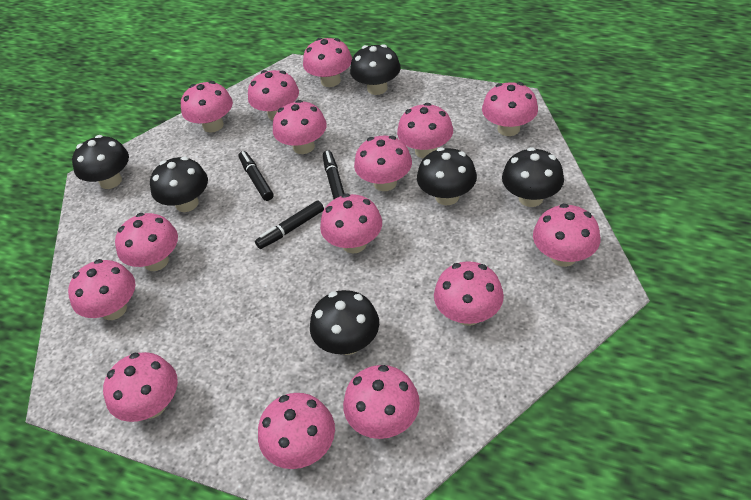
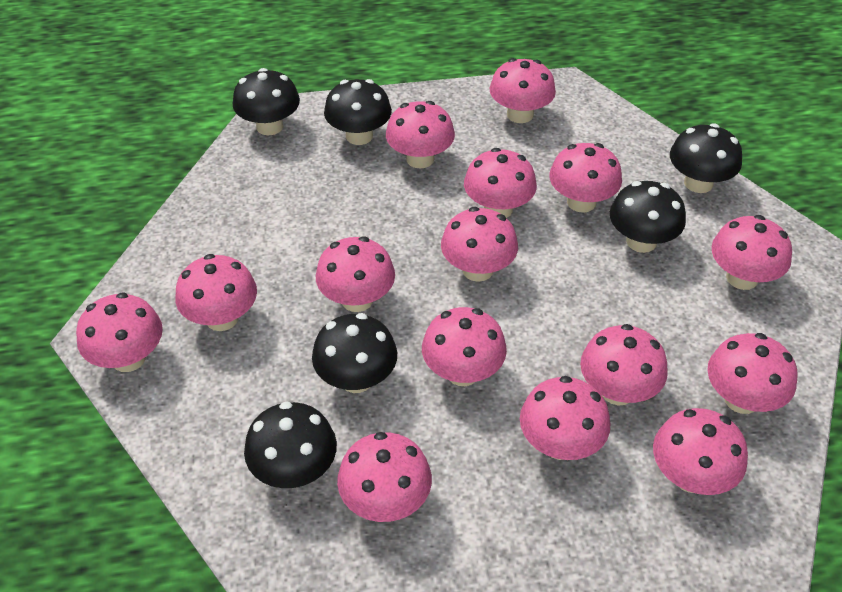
black marker: [239,151,273,201] [255,200,324,249] [323,150,345,199] = 3 -> none = 0

